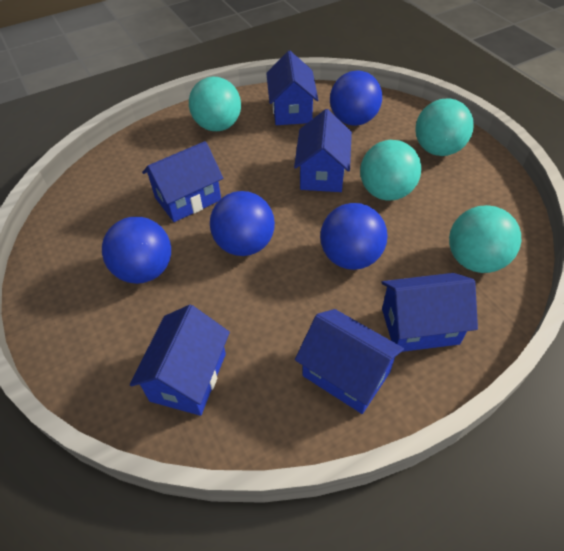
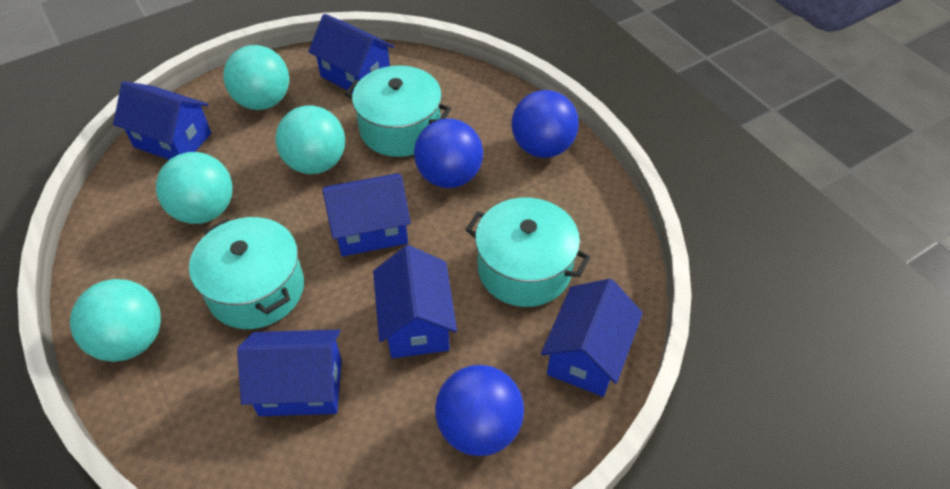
blue ball: [102,217,171,284] [210,191,275,256] [320,203,388,270] [330,70,382,126] = 4 -> [414,118,483,188] [435,365,524,456] [511,90,579,158] = 3
turquoise pot: none = 0 -> [189,217,304,329] [345,65,451,157] [465,198,590,307] = 3

